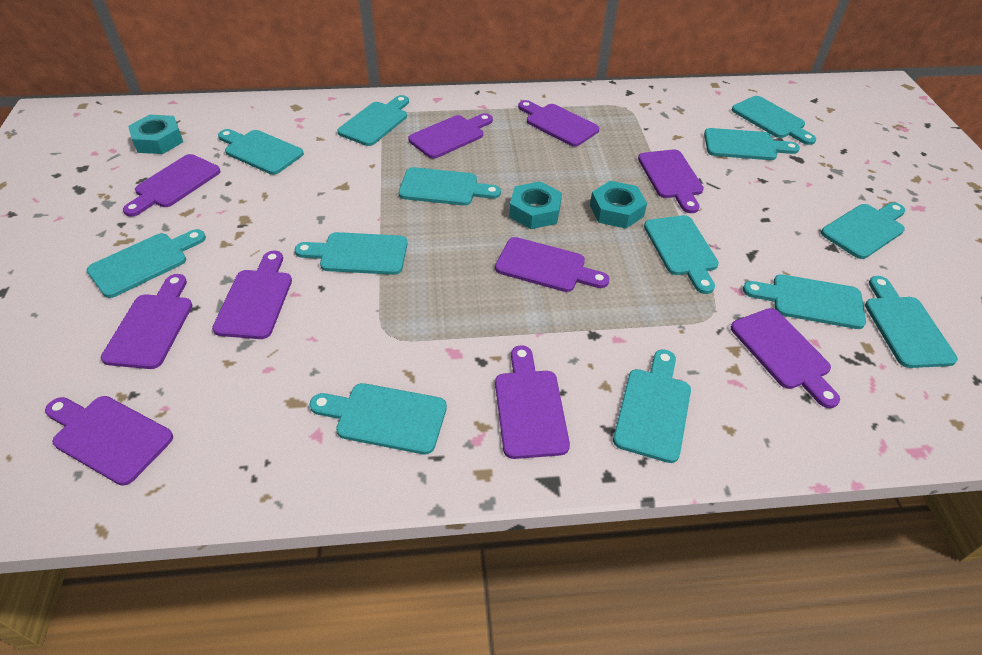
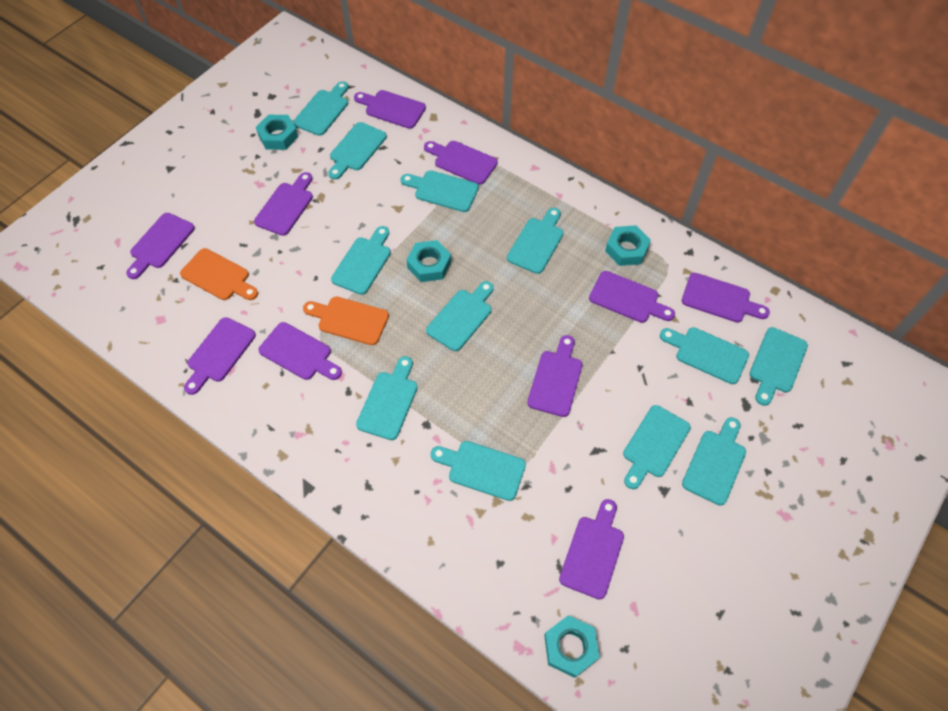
orange cutting board: none = 0 -> [180,248,258,300] [303,297,389,345] = 2
turquoise cutting board: [87,229,206,298] [218,129,304,175] [295,232,407,275] [309,383,447,454] [337,95,409,146] [399,167,501,206] [613,349,691,463] [644,215,719,294] [704,128,800,160] [732,96,816,145] [743,274,866,329] [821,202,905,259] [865,276,958,368] = 13 -> [293,81,349,136] [328,122,387,180] [331,226,391,295] [356,356,418,440] [401,170,479,212] [426,281,494,351] [430,441,526,501] [507,208,564,274] [623,405,691,489] [660,327,749,384] [682,417,746,506] [750,327,808,406] = 12
turquoise nut: [128,115,183,154] [509,181,562,229] [590,181,647,229] = 3 -> [256,115,298,150] [406,240,451,282] [544,615,600,678] [605,225,651,266] = 4

